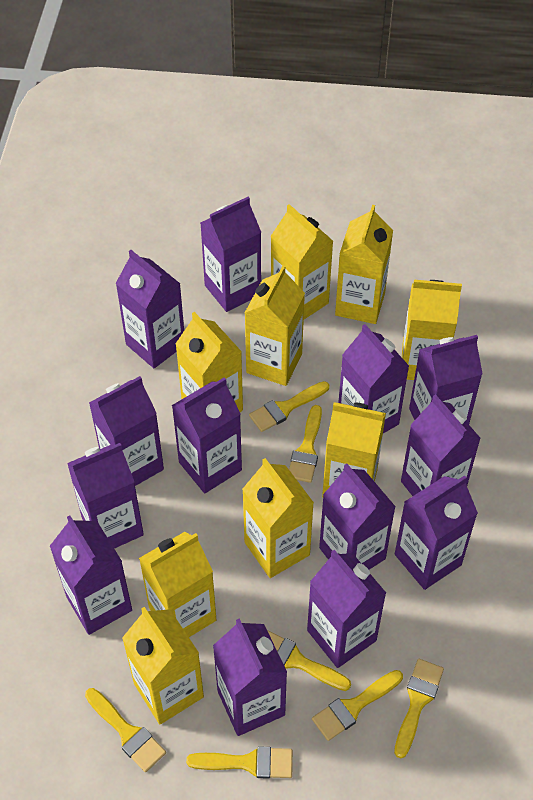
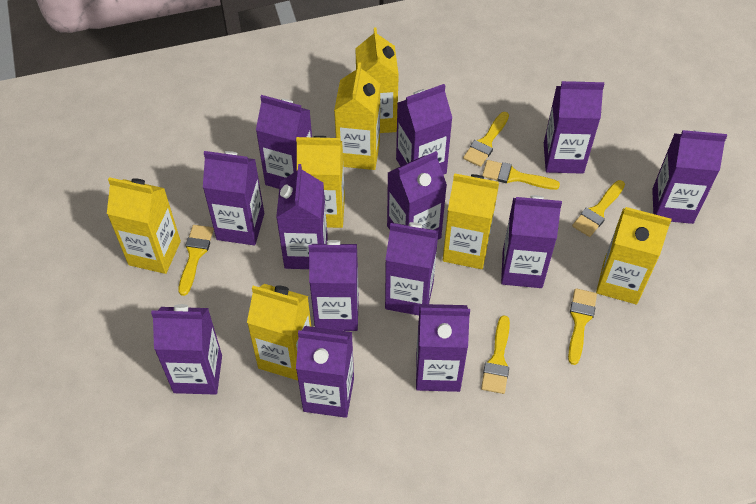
yellow brush: [85,688,166,772] [186,746,293,779] [249,381,329,432] [267,630,351,691] [289,405,322,483] [312,670,403,741] [394,659,444,758] = 7 -> [178,225,214,296] [463,112,509,167] [481,315,510,394] [482,160,560,190] [568,288,597,365] [572,180,625,237] = 6
yellow carton: [122,607,204,724] [139,532,216,637] [175,312,243,412] [242,458,314,578] [245,266,305,386] [271,204,333,319] [322,402,386,497] [335,205,393,324] [402,280,462,380] = 9 -> [107,177,181,274] [247,284,311,380] [296,136,345,228] [334,62,380,170] [355,27,399,133] [443,173,499,269] [596,207,672,304] = 7

